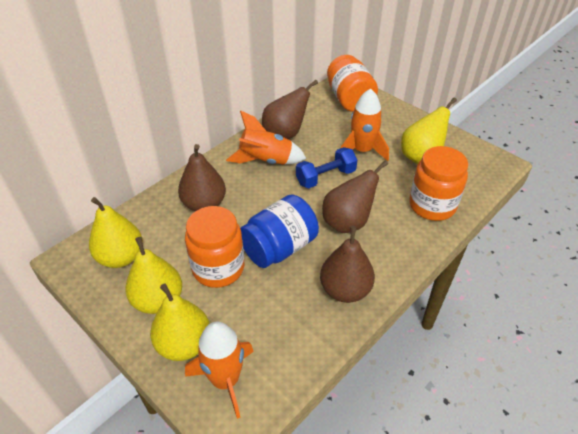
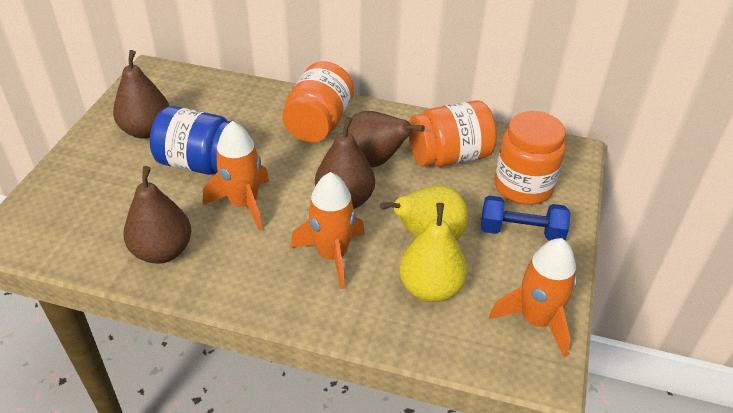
yellow pear: [89,197,143,268] [125,237,182,314] [150,283,210,361] [401,98,457,164] = 4 -> [380,185,468,241] [399,203,468,302] = 2

